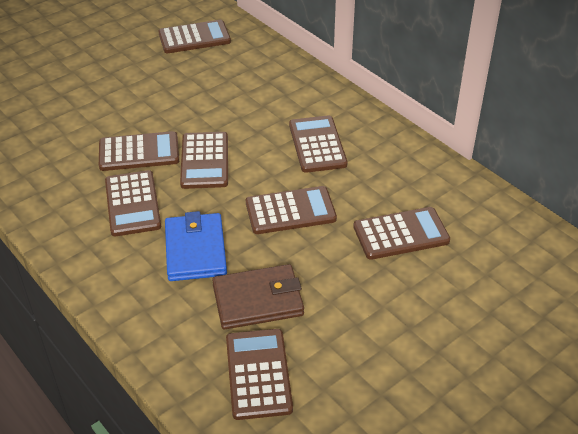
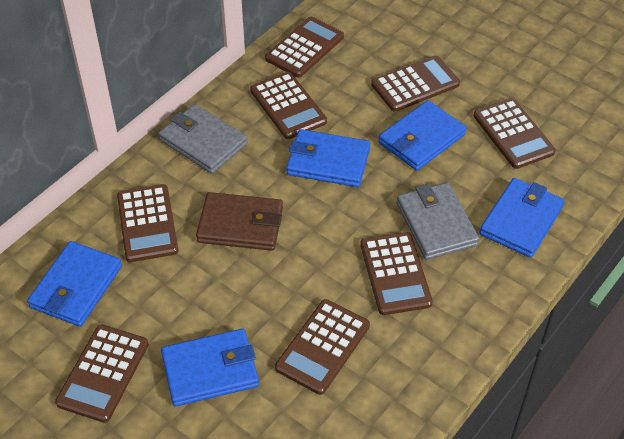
blue wallet: [165,211,227,281] = 1 -> [27,241,122,327] [161,329,259,406] [286,129,370,187] [378,100,466,171] [479,178,564,258] = 5
grey wallet: none = 0 -> [158,104,248,174] [397,182,479,260] = 2

